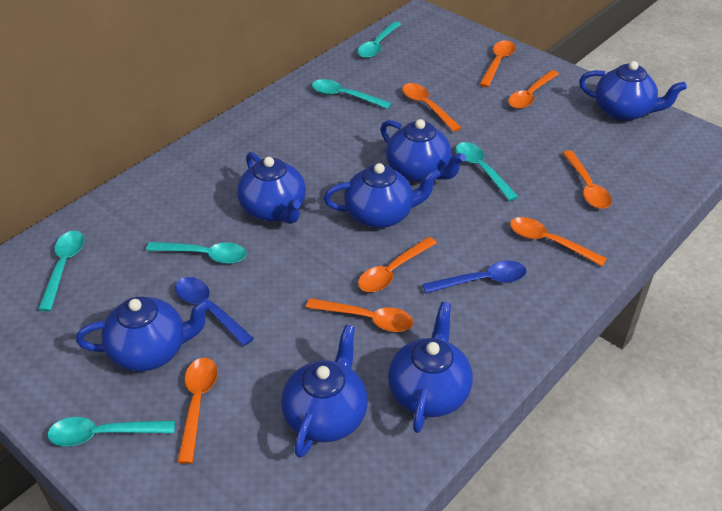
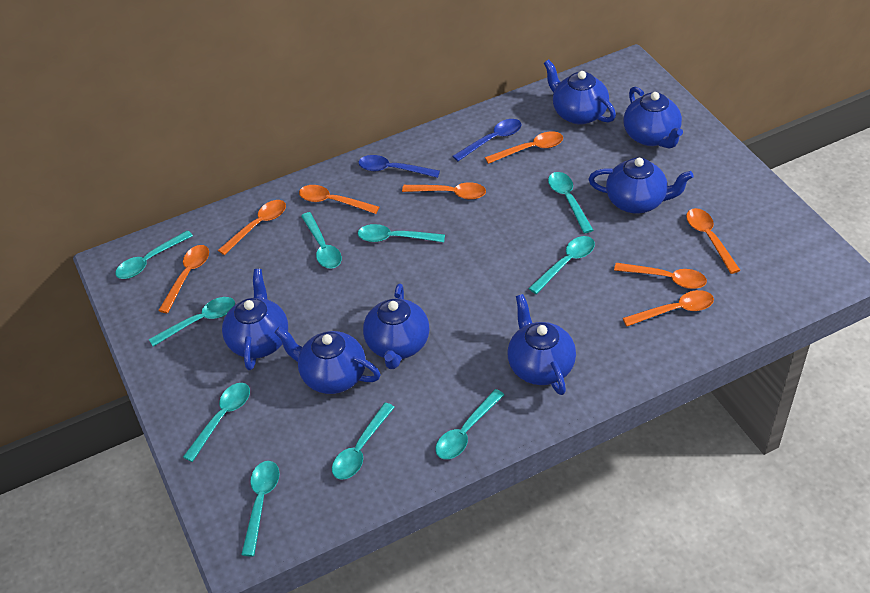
turquoise spoon: [38,231,85,311] [47,417,175,446] [146,242,247,264] [312,79,391,109] [358,21,401,58] [456,142,519,201] = 6 -> [115,230,193,279] [149,297,235,346] [183,383,250,462] [241,461,279,557] [301,212,342,269] [332,403,395,480] [358,224,445,242] [435,389,504,459] [528,236,595,294] [548,172,593,234] = 10

